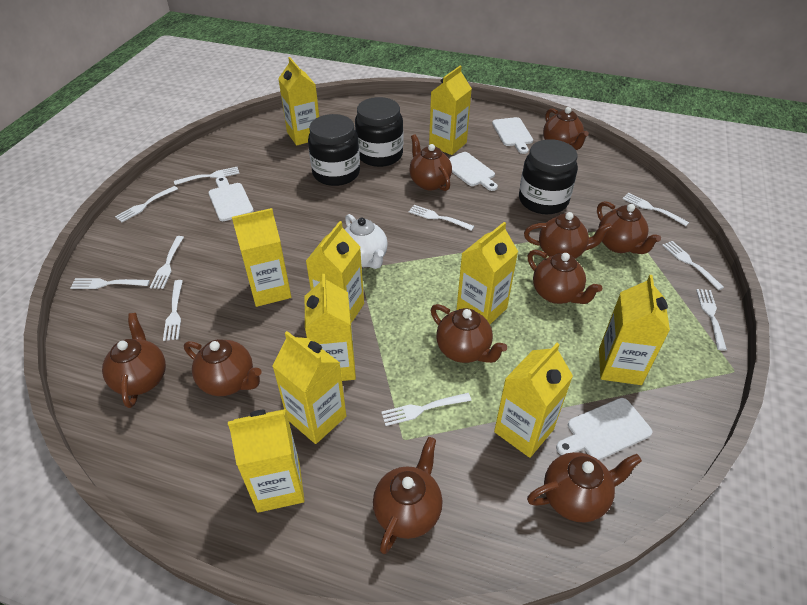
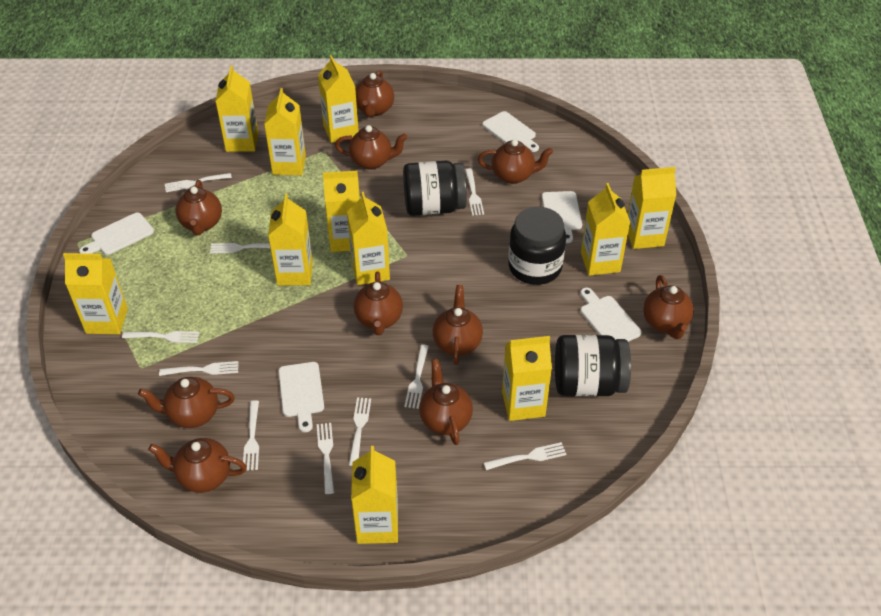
white cutting board: [208,176,254,221] [449,152,498,191] [492,117,533,154] [556,398,652,460] = 4 -> [79,213,154,255] [279,362,324,432] [482,111,539,152] [542,191,582,243] [580,288,642,342] = 5
white teapot: [344,214,388,269] = 1 -> none = 0
yellow carton: [228,409,305,513] [232,208,291,307] [272,331,346,444] [278,57,319,146] [305,274,356,381] [306,221,364,323] [429,66,472,155] [456,222,518,324] [494,343,573,458] [599,275,670,385] = 10 -> [63,253,128,334] [215,65,258,152] [264,88,306,175] [268,194,313,285] [318,55,359,143] [323,171,360,252] [347,192,390,285] [351,446,398,544] [502,336,552,421] [581,183,630,276] [628,167,676,249] = 11

